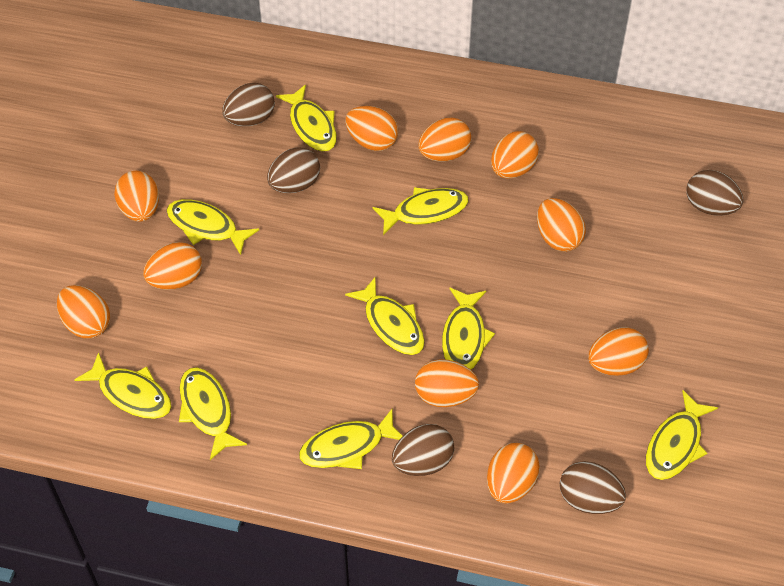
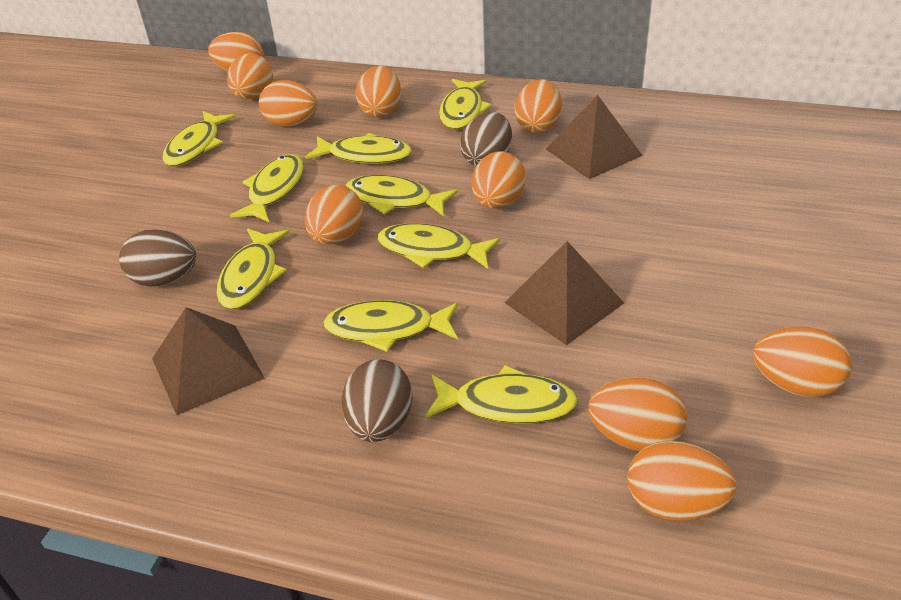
brown egg: [222,83,275,126] [267,147,320,193] [392,424,454,476] [560,461,626,514] [686,170,743,216] = 5 -> [119,229,196,286] [342,359,412,442] [460,112,512,166] = 3
brown pyramid: none = 0 -> [152,307,265,415] [504,241,624,345] [546,95,643,179] = 3

